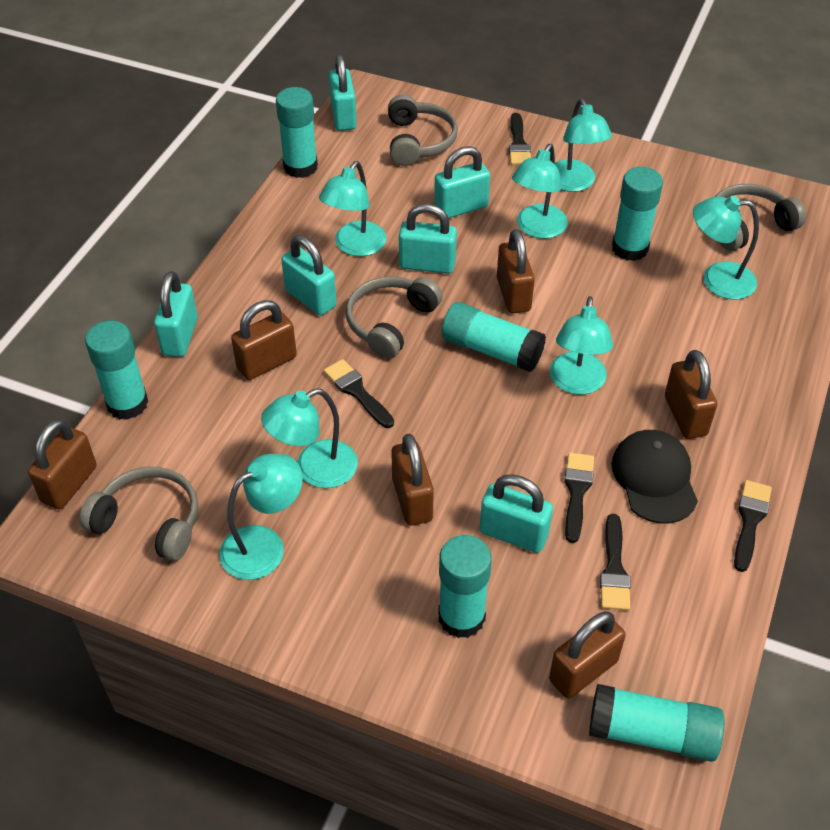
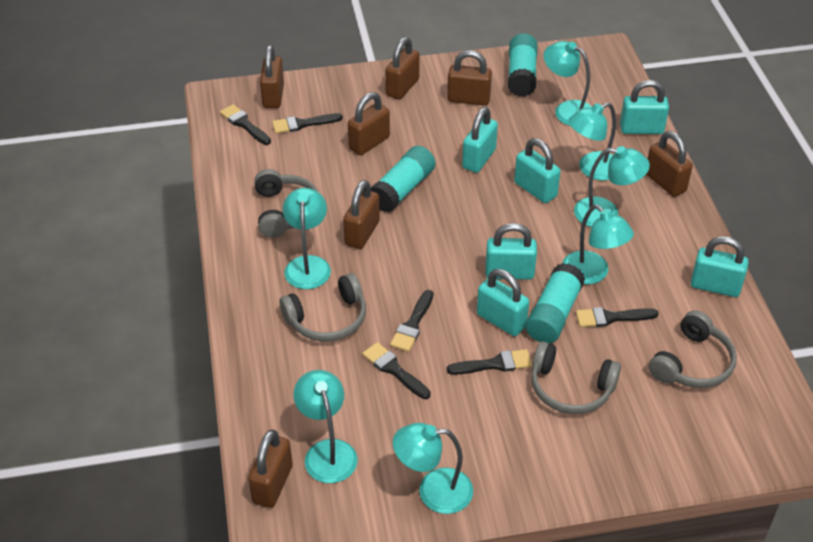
black brush: [324,359,394,428] [509,113,531,165] [564,452,594,543] [600,514,631,610] [734,480,772,572] = 5 -> [220,104,271,145] [272,113,343,134] [362,342,431,399] [390,290,433,352] [447,349,532,375] [576,307,659,327] = 6
black cap: [611,430,698,524] = 1 -> none = 0
brown padlock: [28,419,97,510] [231,300,297,380] [391,434,434,526] [497,229,535,314] [549,611,626,699] [665,350,717,439] = 6 -> [248,429,293,508] [260,45,284,108] [343,180,380,249] [348,92,390,155] [385,37,420,100] [447,50,492,106] [646,131,693,197] = 7
turquoise glue stick: [85,321,149,420] [276,87,318,178] [438,535,492,638] [441,302,546,372] [589,684,724,762] [612,167,663,261] = 6 -> [371,146,436,212] [508,33,538,97] [526,263,585,343] = 3

